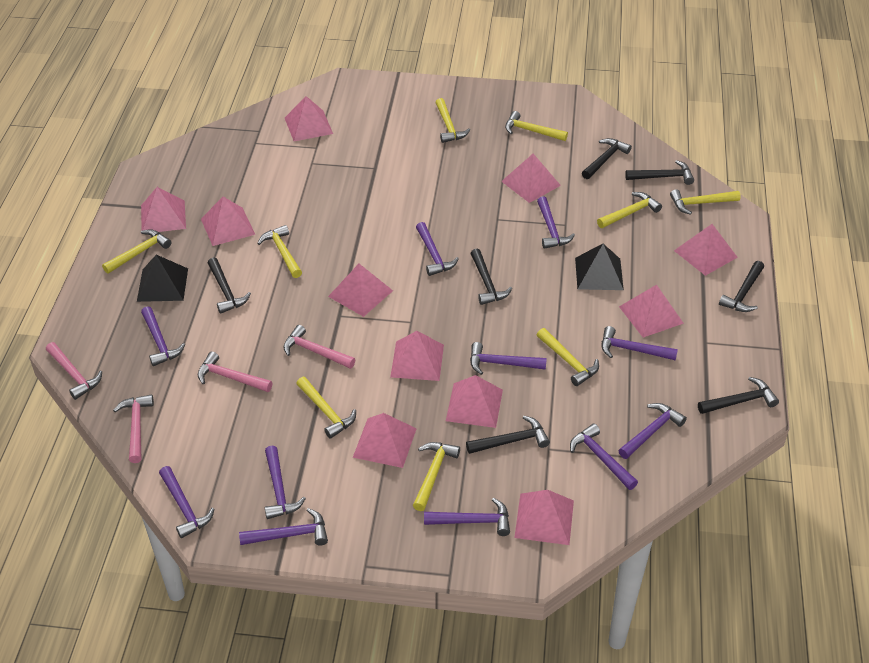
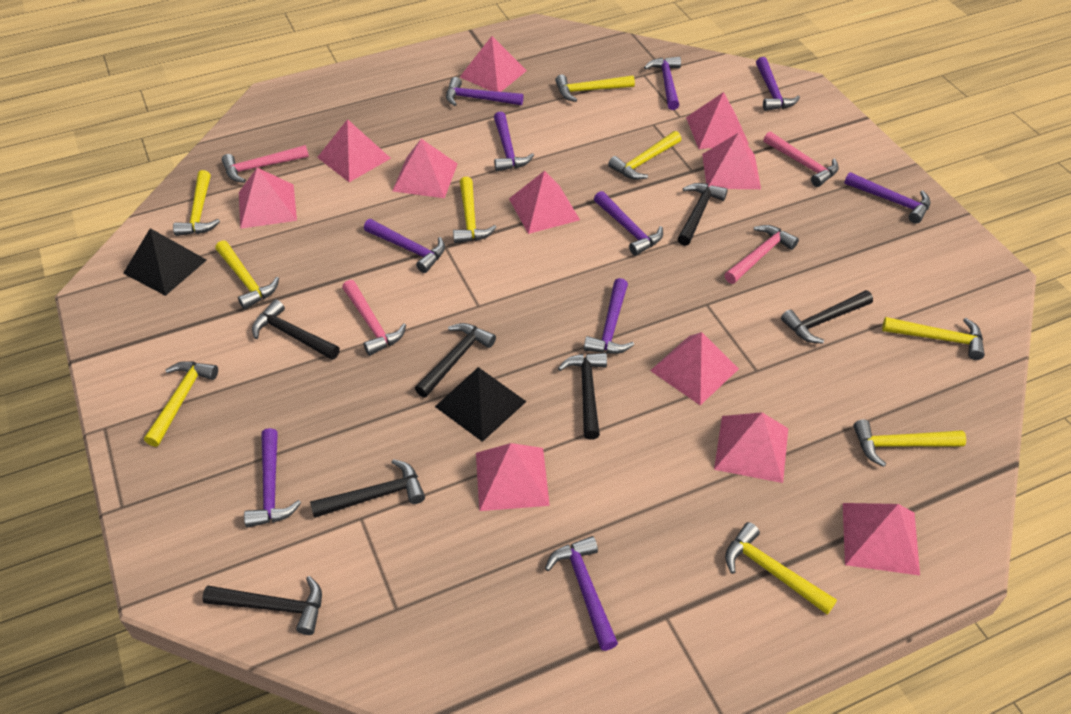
purple hammer: [141,306,185,366] [159,466,215,538] [239,508,328,545] [265,445,306,519] [416,222,459,276] [424,498,510,536] [470,342,547,375] [537,196,575,249] [570,424,638,490] [602,326,678,361] [618,403,687,459] = 11 -> [244,428,301,528] [364,219,445,273] [446,77,523,106] [494,112,534,171] [545,536,618,651] [584,278,634,354] [594,191,663,256] [644,57,681,110] [756,57,800,111] [844,172,930,224] = 10

